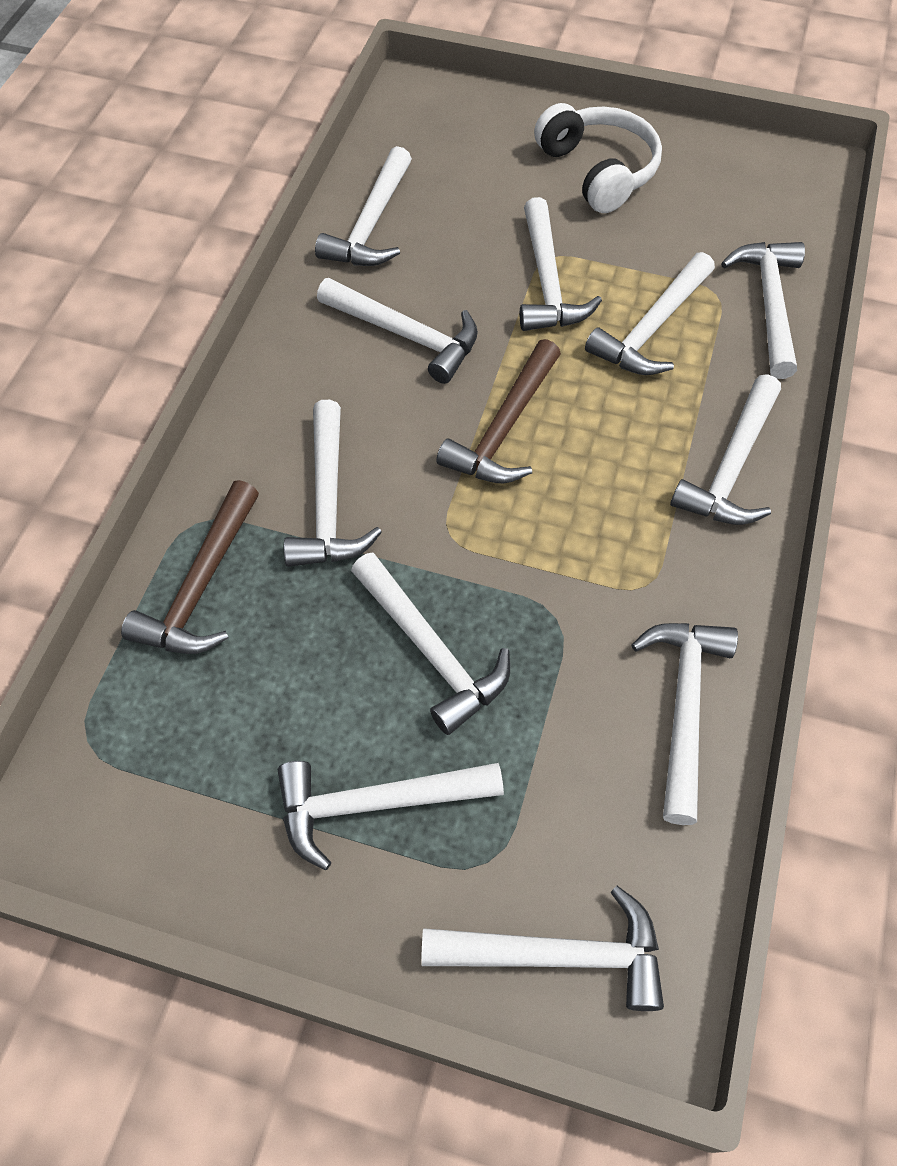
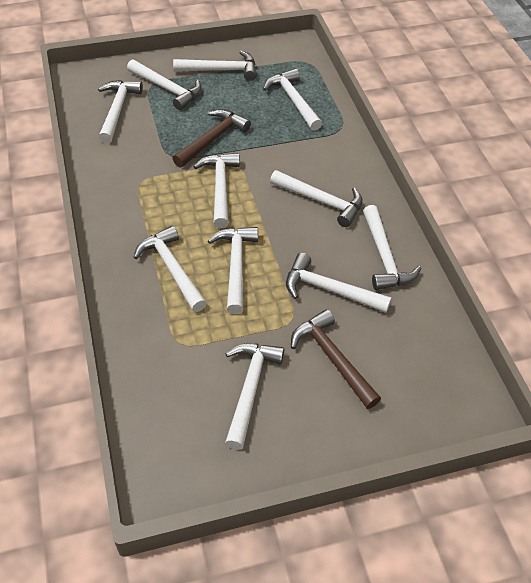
white headphones: [534,103,662,213] = 1 -> none = 0

